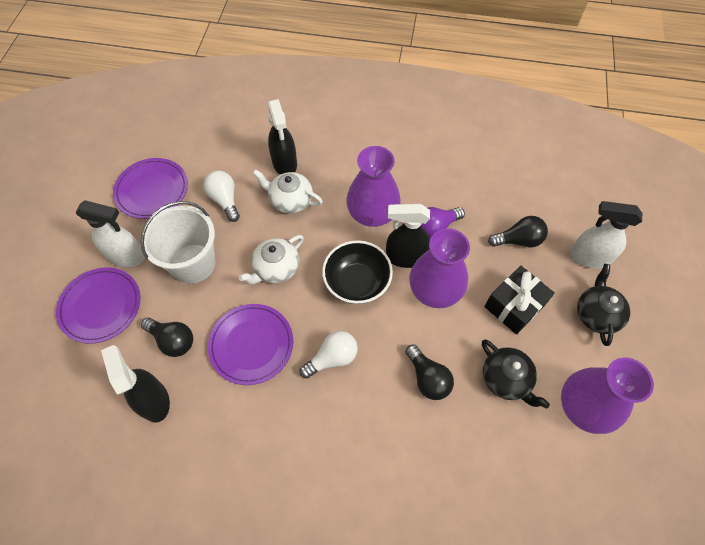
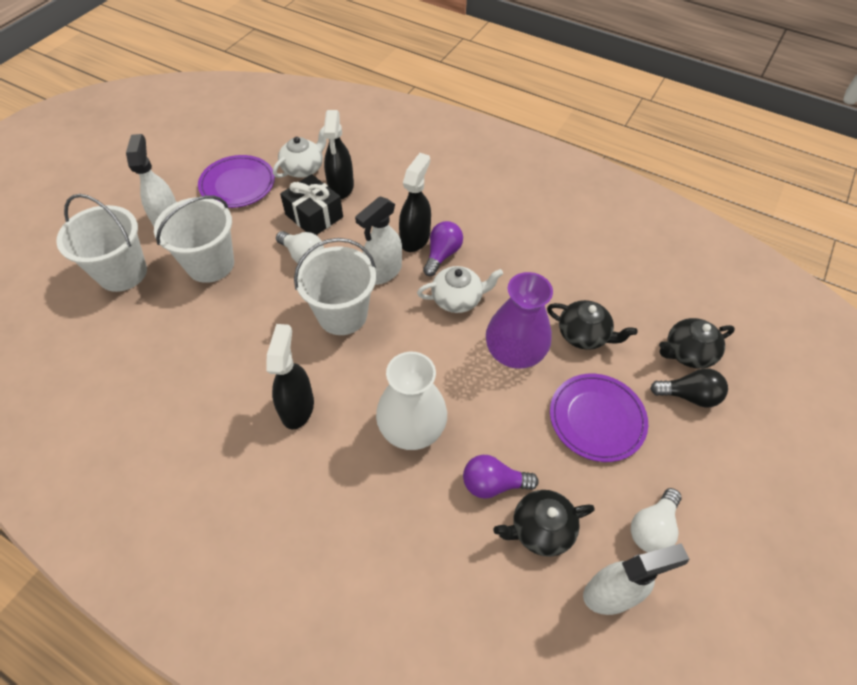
black bowl: [322,240,393,304] = 1 -> none = 0
black light bulb: [141,318,193,357] [406,344,454,400] [488,216,548,247] = 3 -> [650,368,728,408] = 1
black teapot: [482,340,550,409] [577,264,630,346] = 2 -> [493,490,595,557] [547,300,638,350] [659,318,735,369] = 3
purple light bulb: [421,207,465,238] = 1 -> [423,221,463,276] [463,455,539,499] = 2
purple plate: [56,268,140,344] [113,158,188,219] [208,304,293,385] = 3 -> [198,155,275,208] [550,374,648,462] = 2
purple vase: [346,146,400,227] [409,228,470,308] [561,358,654,434] = 3 -> [486,272,553,369] = 1
white bucket: [140,201,215,284] = 1 -> [56,194,147,292] [154,195,234,283] [294,238,376,335] = 3
white spray bottle: [75,200,145,267] [570,201,642,269] = 2 -> [126,134,176,226] [355,197,402,285] [583,543,689,615] = 3
white vase: none = 0 -> [376,352,447,450] = 1

